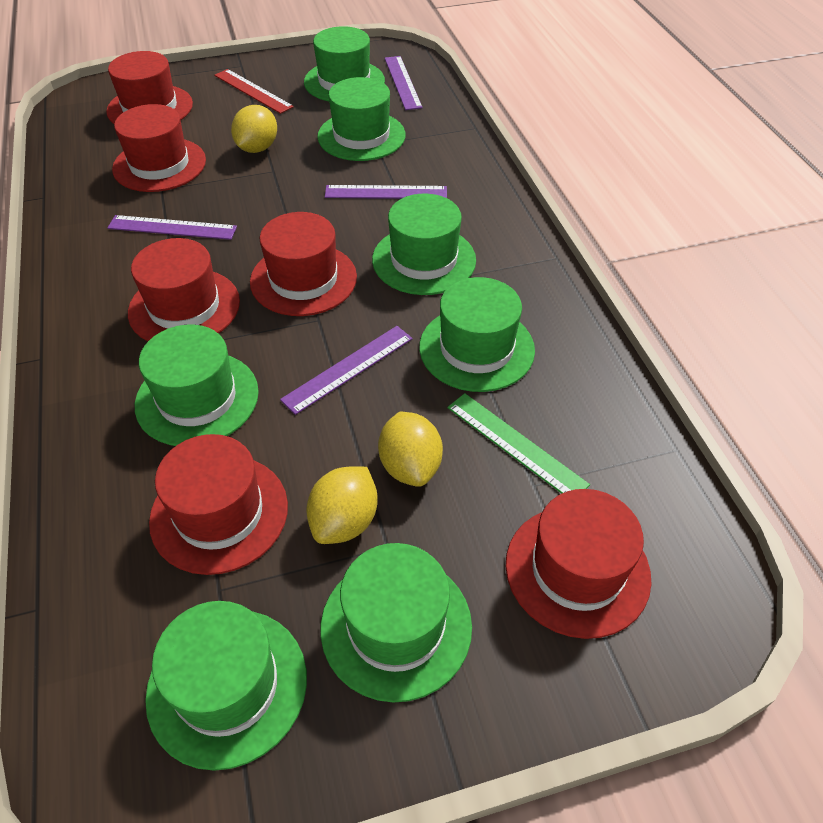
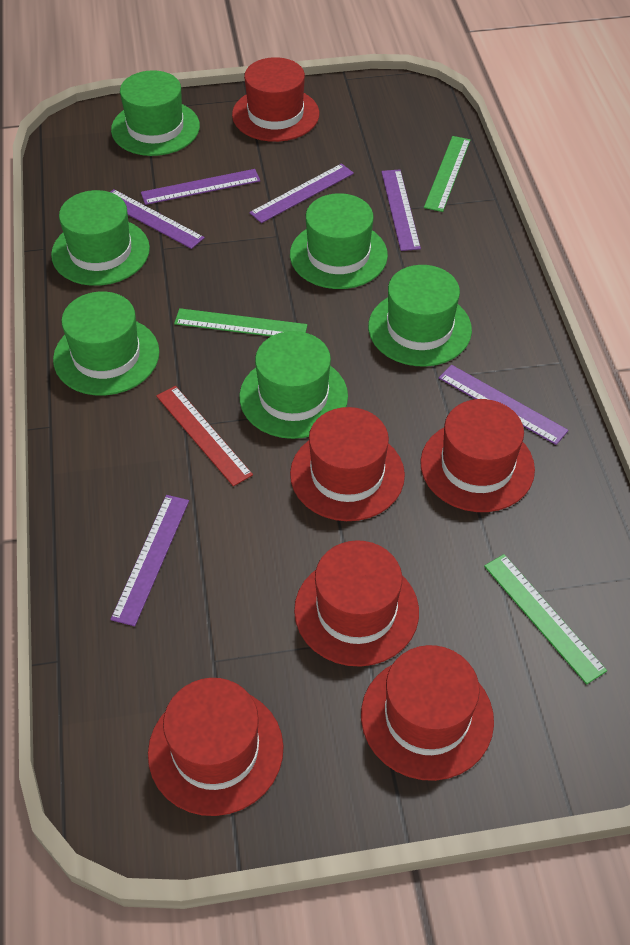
green hat: [135,324,259,446] [145,601,307,771] [304,26,385,101] [317,77,406,161] [321,543,472,702] [372,194,476,295] [419,277,535,392] = 7 -> [51,190,150,286] [53,291,160,395] [111,70,200,156] [239,331,348,439] [290,193,388,289] [368,265,472,366] = 6
green ruler: [447,393,590,494] = 1 -> [174,308,307,336] [424,136,471,212] [484,554,607,684] = 3
purple ruler: [108,215,237,240] [280,326,413,415] [325,185,447,199] [385,56,423,110] = 4 -> [110,495,189,626] [111,189,205,249] [141,169,260,205] [249,163,354,223] [381,169,421,251] [439,365,568,445] = 6
yellow lemon: [231,105,277,153] [306,467,378,544] [378,412,443,487] = 3 -> none = 0

